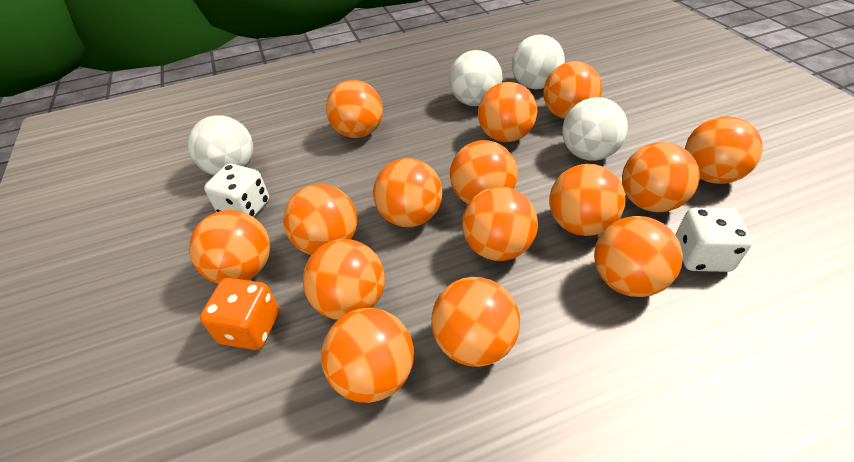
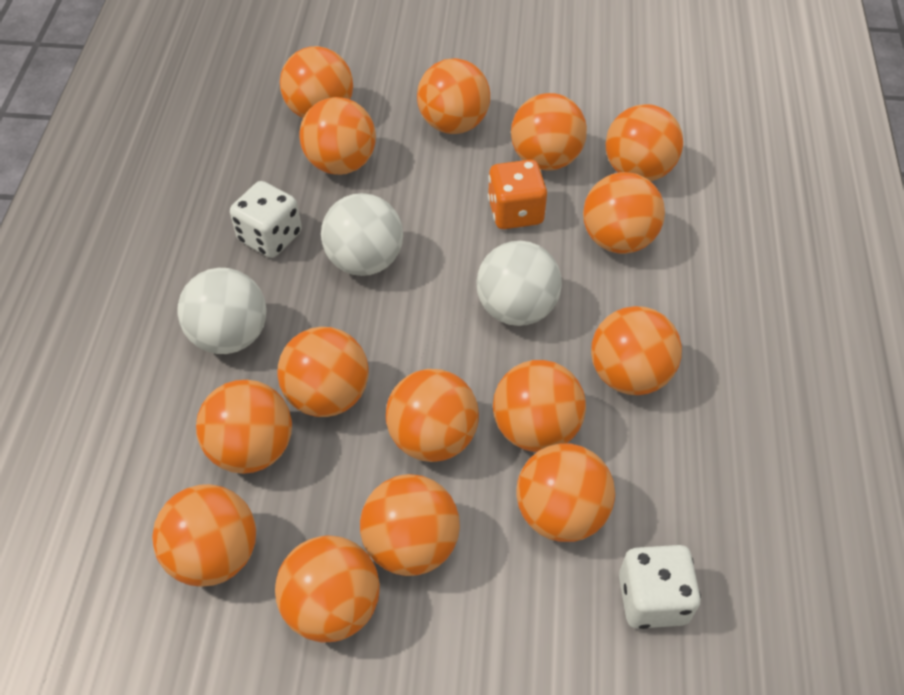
white ball: [188,115,253,175] [449,50,503,106] [512,34,565,89] [562,97,628,161] = 4 -> [177,268,267,354] [321,193,403,276] [476,241,562,326] = 3

